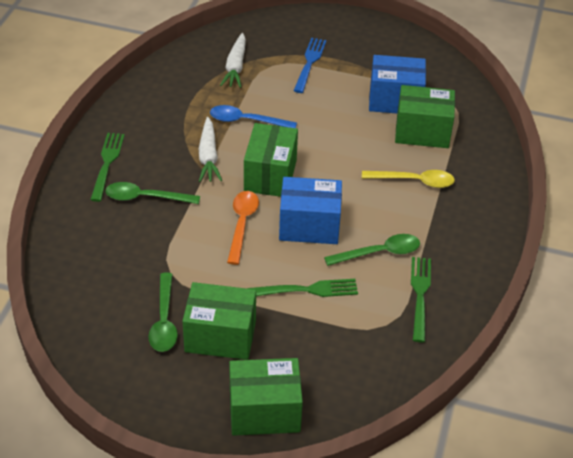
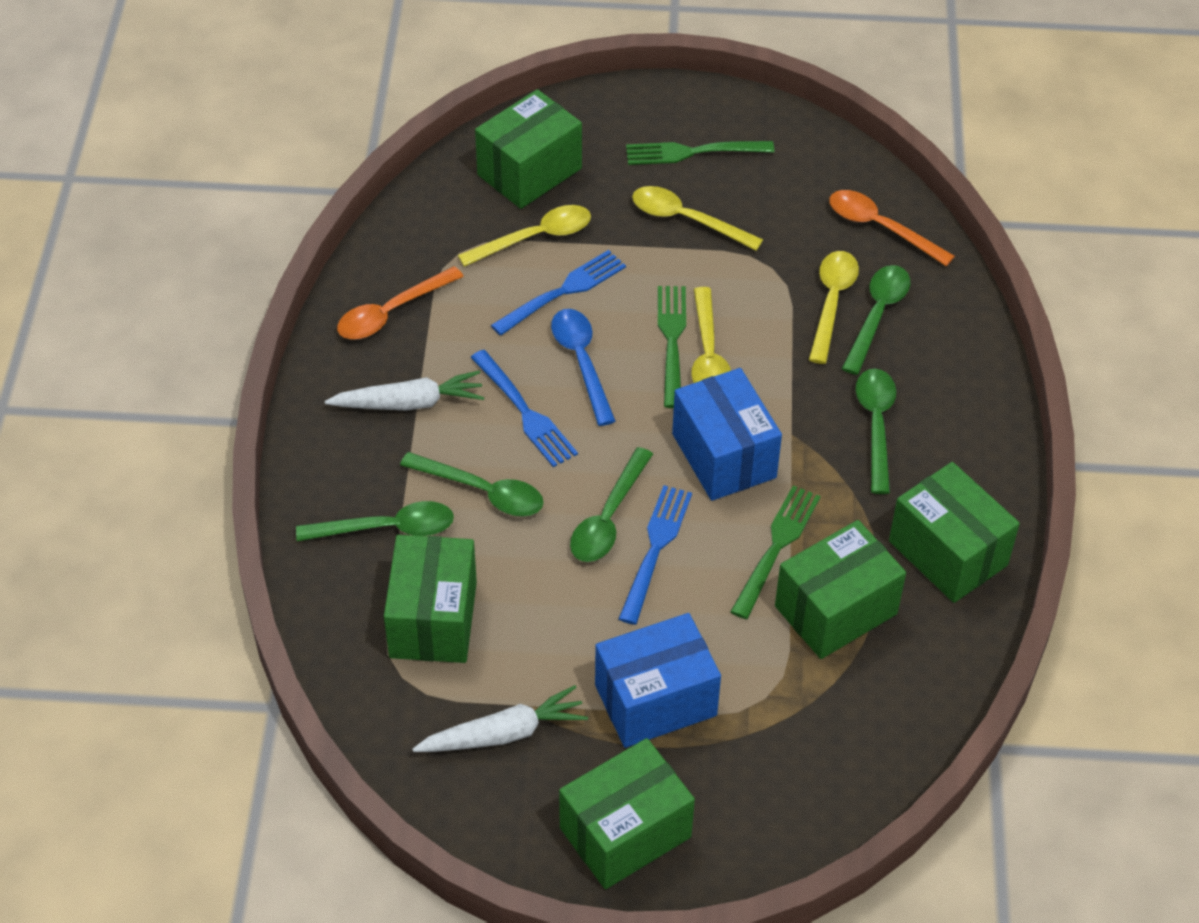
blue fork: [294,38,327,93] = 1 -> [470,350,578,467] [491,250,626,336] [619,485,692,625] = 3
green box: [183,282,256,360] [229,358,303,436] [244,123,298,197] [395,85,455,148] = 4 -> [384,535,477,663] [475,89,582,209] [559,738,695,889] [775,520,906,659] [889,462,1020,603] = 5
green spoon: [105,182,200,204] [148,273,178,352] [324,234,420,266] = 3 -> [296,501,454,541] [400,452,544,516] [570,447,653,562] [842,265,910,375] [856,369,896,494] = 5
orange spoon: [227,191,259,265] = 1 -> [337,266,464,339] [829,190,955,266] = 2
yellow spoon: [362,170,455,188] = 1 -> [458,205,591,267] [632,186,763,251] [691,287,731,383] [809,251,859,364] = 4

